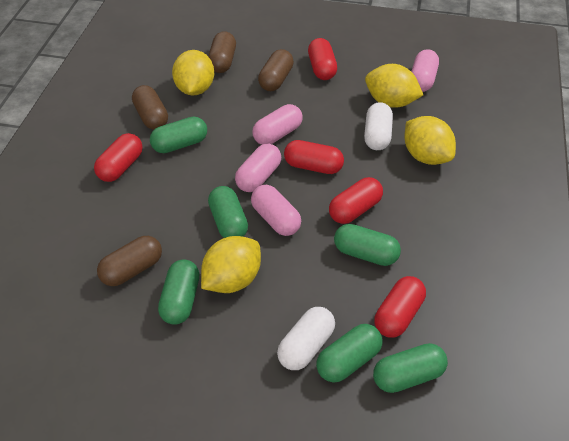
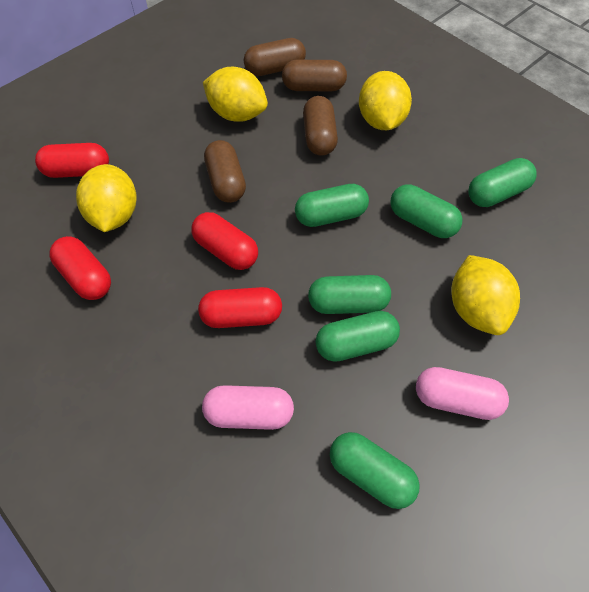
pink capsule: [235,144,281,192] [251,185,301,236] [252,104,303,145] [411,49,439,92] = 4 -> [202,385,294,430] [416,367,509,420] = 2
red capsule: [94,133,143,182] [284,140,344,174] [308,38,337,80] [329,177,383,224] [374,276,426,338] = 5 -> [35,143,109,178] [50,236,111,300] [191,212,258,270] [198,287,282,328] = 4
white capsule: [277,307,335,370] [364,102,393,150] = 2 -> none = 0

